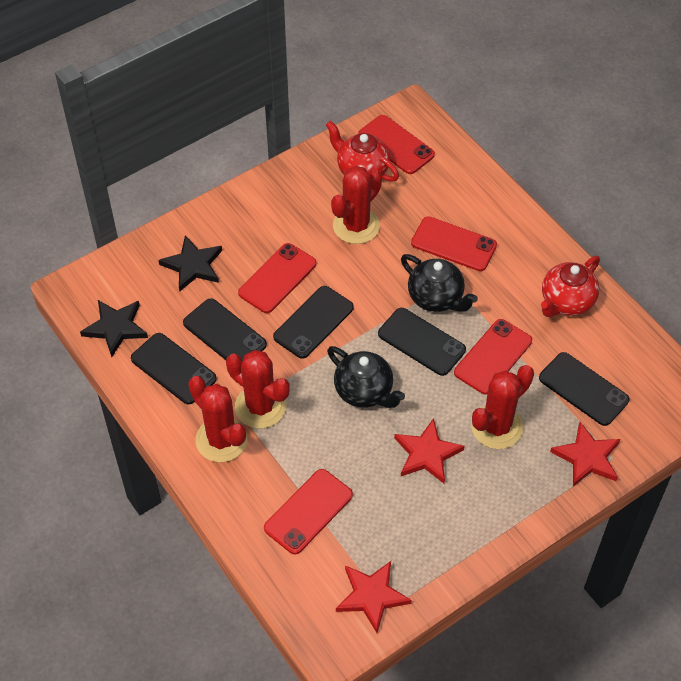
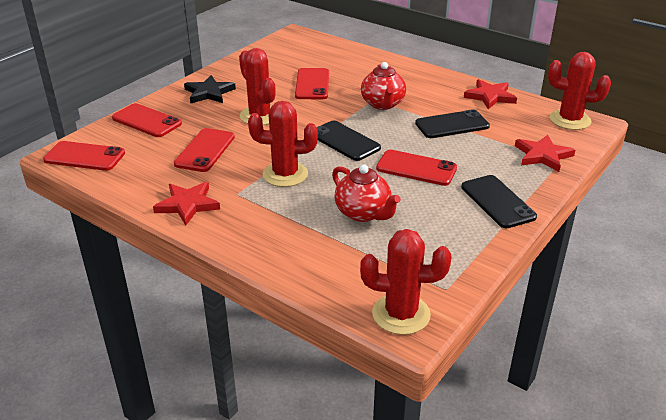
black phone: [131,333,217,404] [183,298,267,361] [273,286,354,359] [378,308,466,376] [539,352,629,426] = 5 -> [317,121,381,161] [415,109,490,138] [461,175,537,228] = 3
black star: [80,300,148,357] [159,235,222,292] = 2 -> [184,75,236,104] = 1
black teapot: [327,346,405,408] [401,254,478,312] = 2 -> none = 0

